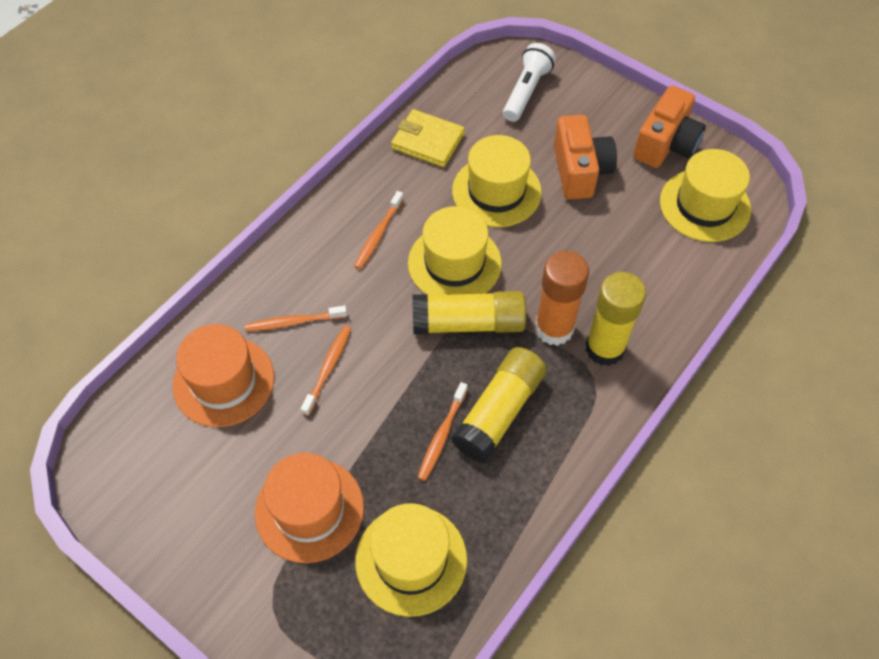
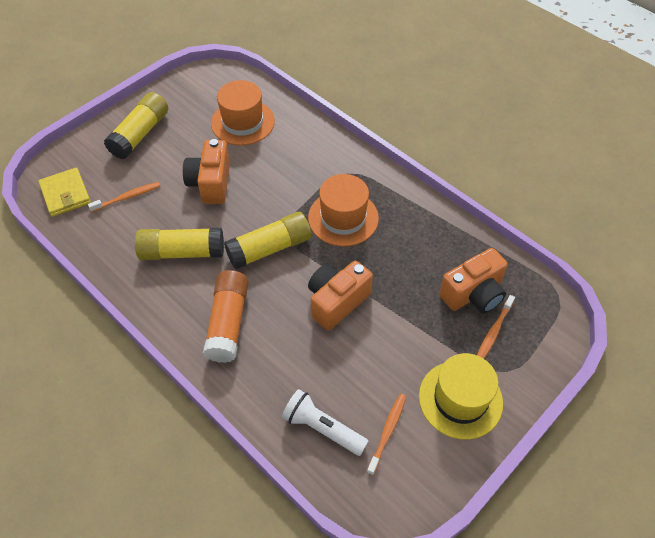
orange camera: [554,115,617,200] [633,85,706,168] = 2 -> [183,139,230,204] [308,261,373,330] [439,248,508,314] = 3
orange toothbrush: [245,306,347,331] [301,326,351,416] [354,191,404,269] [418,382,468,481] = 4 -> [88,182,160,212] [367,394,406,475] [477,295,515,359] = 3
yellow hat: [355,503,467,617] [408,206,502,295] [452,135,542,227] [660,149,751,242] = 4 -> [419,353,503,440] = 1

